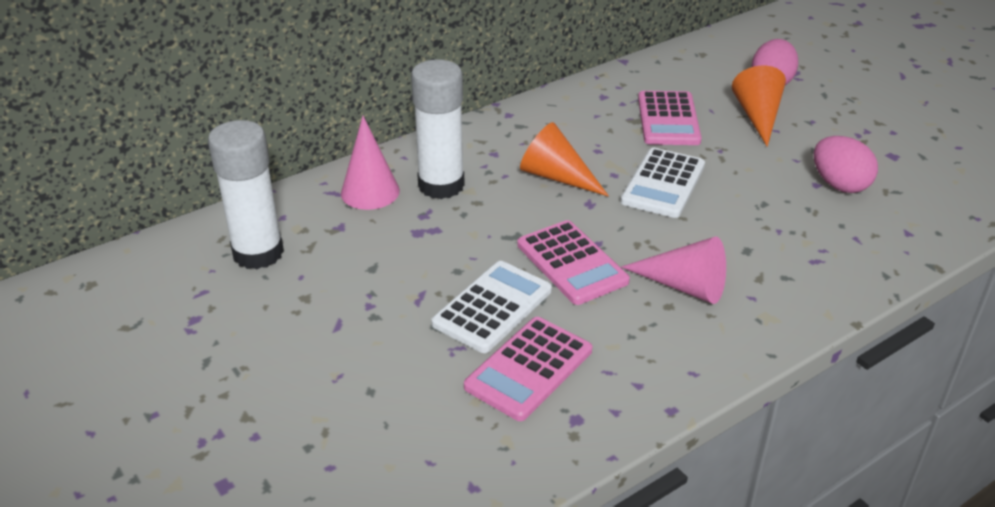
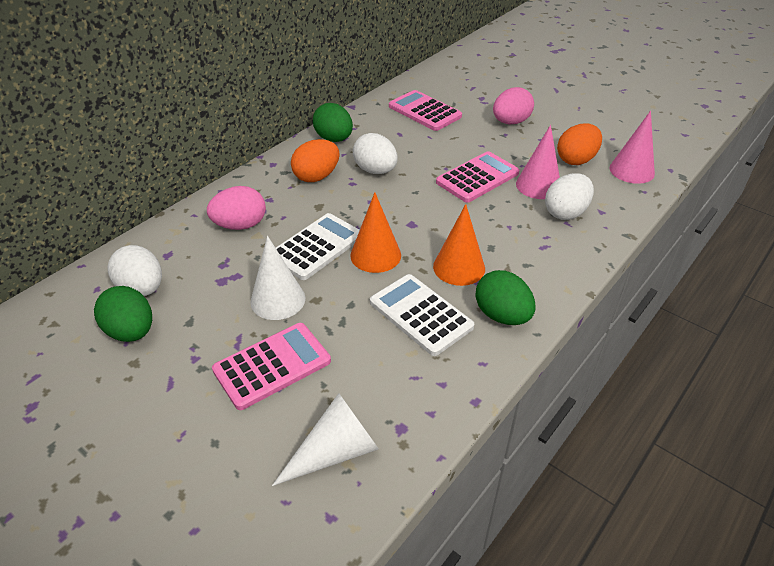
green egg: none = 0 -> [94,286,152,342] [313,103,353,142] [476,270,536,325] = 3
orange egg: none = 0 -> [291,139,340,182] [557,123,602,165] = 2
white cone: none = 0 -> [250,236,305,320] [272,393,379,486] = 2
white egg: none = 0 -> [107,245,162,296] [353,133,398,174] [545,173,594,220] = 3
white glue stick: [208,120,284,269] [411,59,465,199] = 2 -> none = 0

